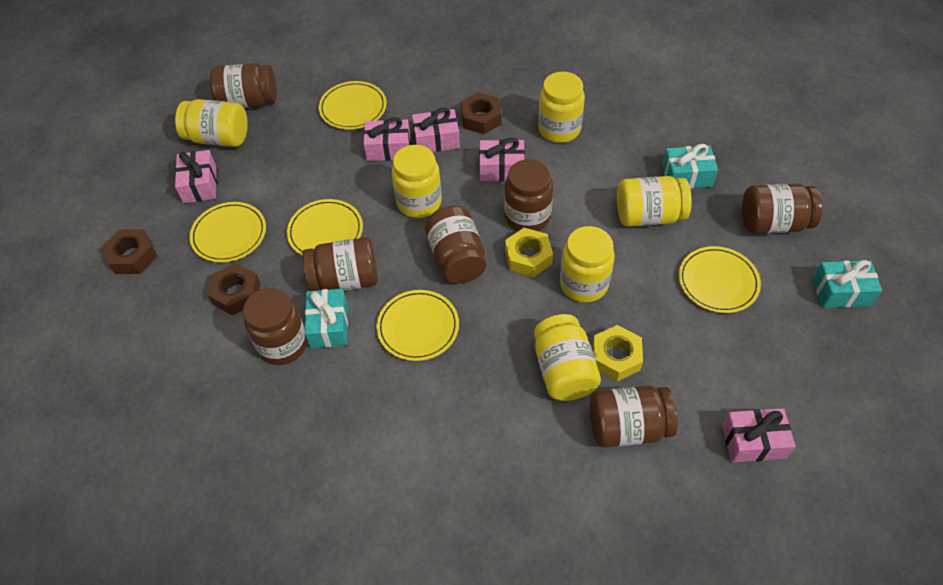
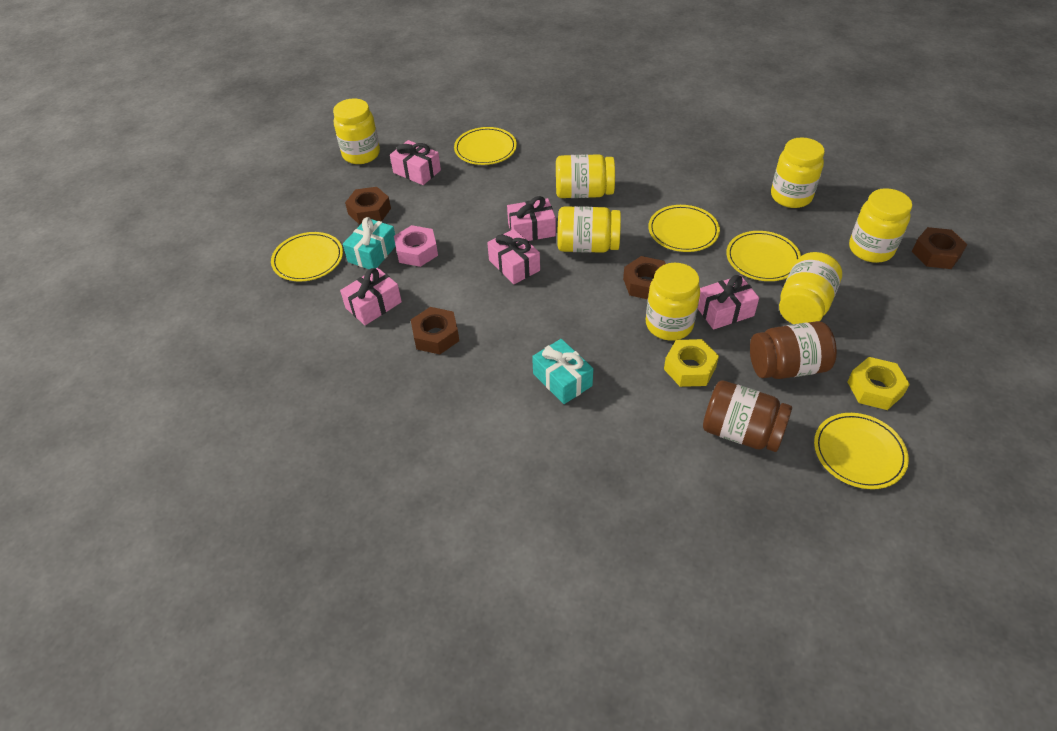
brown jar: [210,63,277,108] [243,288,307,365] [303,237,378,291] [425,206,486,284] [504,159,553,231] [590,385,678,448] [742,184,823,234] = 7 -> [703,381,792,452] [750,321,837,379] = 2
brown nut: [102,229,157,274] [208,263,261,315] [461,92,502,134] = 3 -> [345,187,391,225] [411,307,459,354] [623,256,666,299] [912,227,967,269] = 4
pink nut: none = 0 -> [394,225,438,267] = 1
turquoise gift: [305,289,348,348] [662,144,718,189] [813,260,882,308] = 3 -> [343,217,396,269] [532,339,593,404] = 2
yellow jar: [175,99,248,147] [392,145,442,218] [534,314,601,401] [538,72,585,143] [560,226,615,303] [617,176,691,227] = 6 -> [333,99,380,164] [556,154,615,198] [557,206,621,253] [646,263,700,340] [771,137,825,208] [779,252,842,324] [849,188,912,263] = 7

